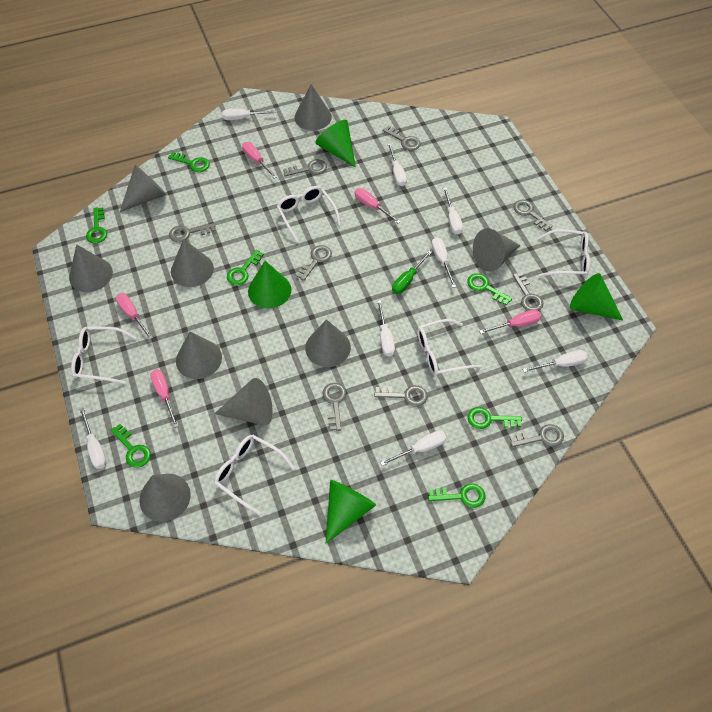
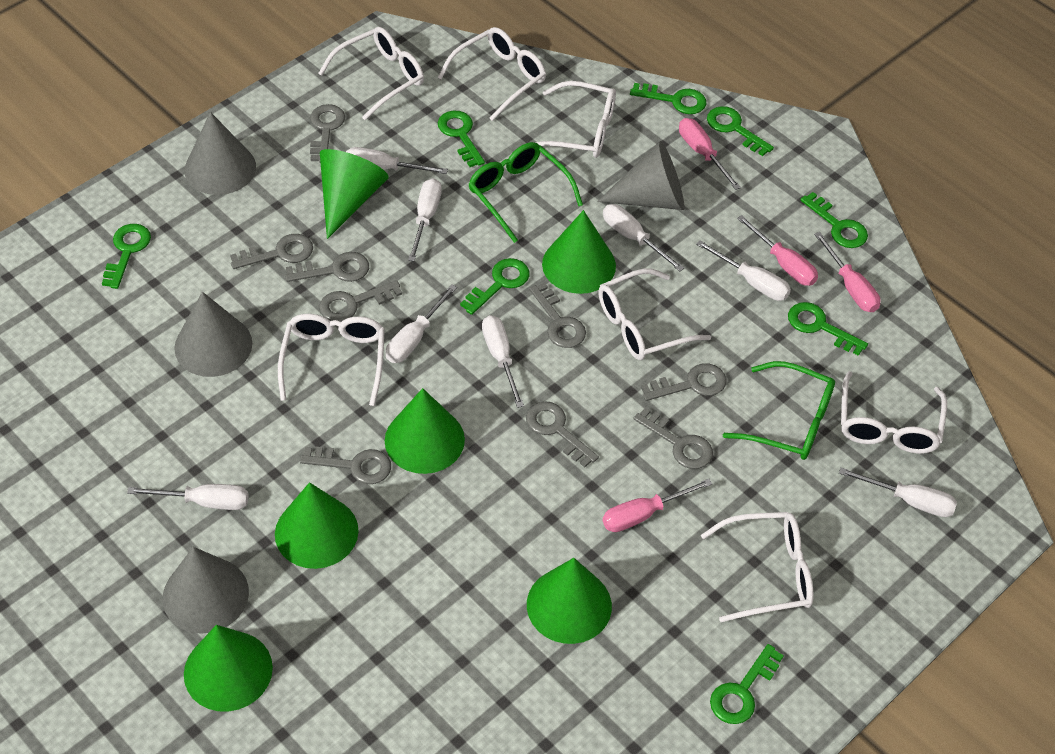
green cone: [248,261,291,308] [315,120,356,168] [326,480,376,544] [570,273,623,320] = 4 -> [184,625,273,712] [275,482,359,569] [320,149,389,239] [385,388,465,474] [527,558,612,644] [542,210,616,294] = 6
green glasses: none = 0 -> [468,142,583,243] [723,361,835,460] = 2
green key: [86,207,107,244] [111,424,151,468] [168,152,210,172] [227,250,264,285] [428,483,485,508] [467,273,512,305] [467,407,522,429] = 7 -> [102,224,151,289] [438,111,485,167] [460,258,530,315] [630,83,706,114] [707,106,774,156] [710,644,784,724] [788,302,868,356] [801,192,868,248] = 8
green screwdriver: [392,251,432,294] = 1 -> none = 0
grey cone: [69,244,113,292] [120,165,166,212] [139,474,191,522] [171,239,214,287] [176,331,222,379] [214,378,273,426] [294,84,332,130] [305,319,351,367] [473,228,520,272] = 9 -> [163,547,249,634] [174,292,252,377] [184,112,256,195] [597,141,684,210] = 4
pink screwdriver: [116,293,153,340] [150,369,178,428] [242,142,277,178] [355,188,401,223] [479,310,541,334] = 5 -> [602,479,712,532] [679,118,741,190] [737,215,818,286] [814,232,880,312] = 4
white glasses: [71,327,137,384] [214,435,295,515] [277,186,341,242] [417,319,481,376] [538,229,590,277] = 5 -> [278,314,385,406] [318,27,424,120] [438,27,546,121] [535,81,616,158] [598,268,711,360] [701,512,814,622] [841,371,947,454] = 7

